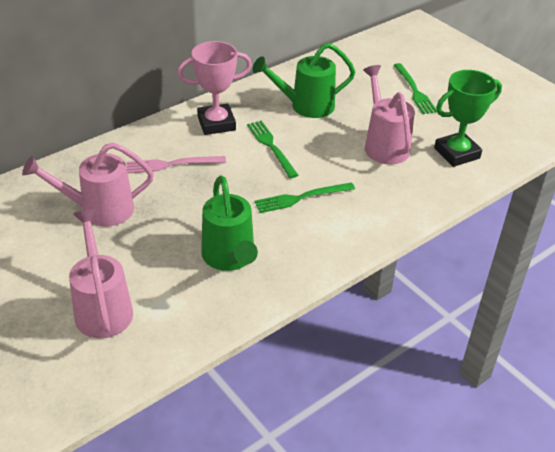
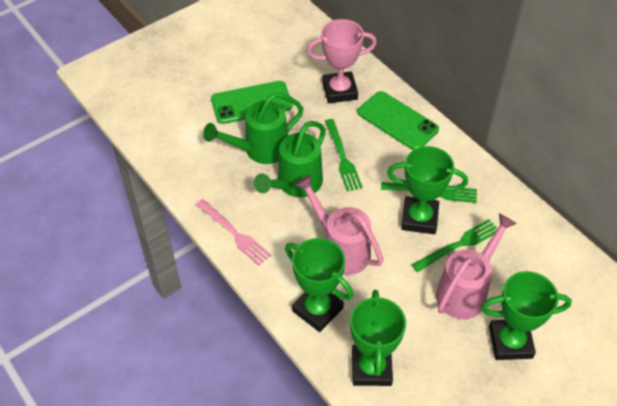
green phone: none = 0 -> [211,81,293,124] [357,91,439,150] = 2
green trophy: [434,70,502,167] = 1 -> [285,238,353,332] [350,290,406,386] [387,146,468,234] [481,271,572,360] = 4
pink watering can: [22,143,154,227] [69,209,133,339] [363,65,415,164] = 3 -> [294,175,384,275] [436,213,517,319] = 2

